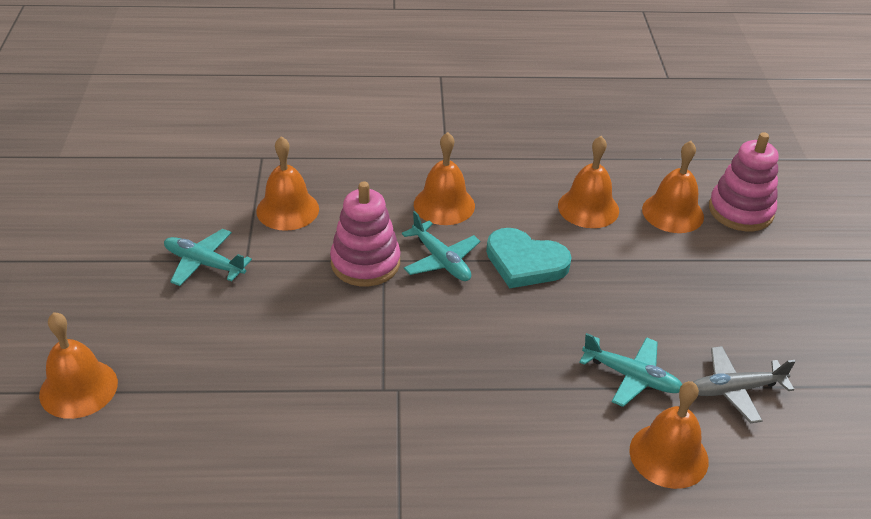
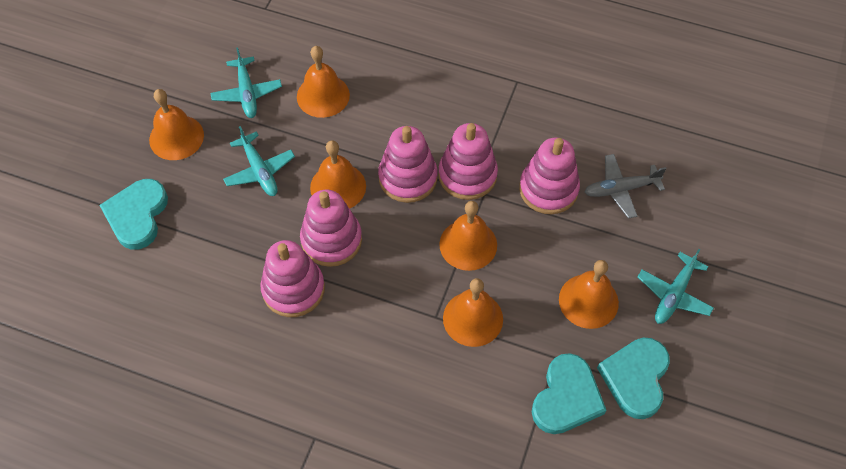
pink stacking toy: [330,181,401,286] [709,132,778,231] = 2 -> [260,240,325,317] [300,190,362,267] [378,126,438,203] [438,123,498,200] [519,137,580,214] = 5
turquoise heart: [486,228,572,288] = 1 -> [99,179,168,250] [532,353,607,434] [597,338,670,419] = 3

